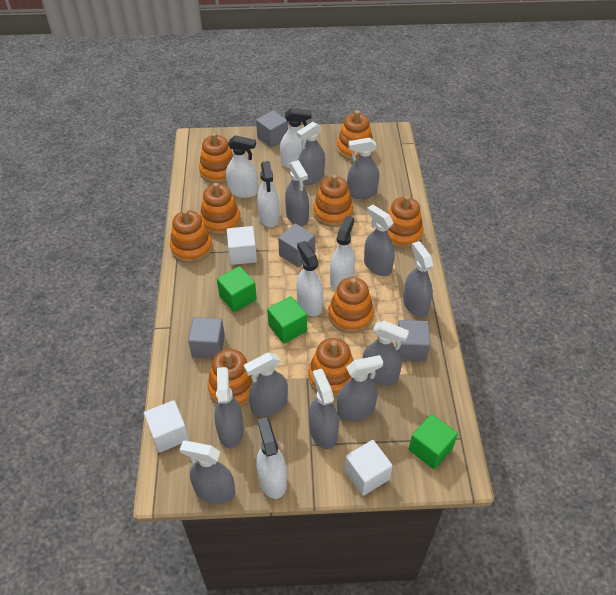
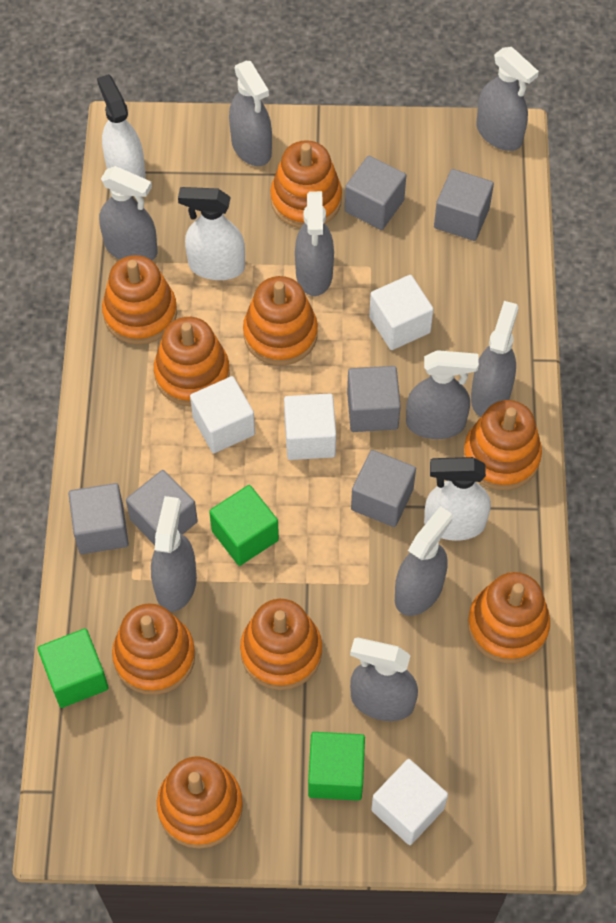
grey cube: [188,317,225,359] [256,111,288,148] [278,223,315,267] [397,320,430,361] = 4 -> [68,483,129,554] [126,470,198,545] [345,156,406,230] [347,366,401,432] [351,450,416,527] [434,169,494,241] = 6
grey spray bottle: [179,440,235,504] [214,367,244,448] [244,352,288,417] [285,160,309,226] [297,122,325,185] [309,369,339,449] [337,355,383,421] [347,138,379,199] [362,321,409,385] [364,204,395,276] [403,241,433,317] = 11 -> [99,166,158,260] [151,496,197,611] [229,61,272,166] [295,191,334,296] [350,637,418,721] [395,506,453,616] [406,350,479,439] [471,301,518,417] [477,47,539,151] = 9
white cube: [144,400,189,453] [227,226,257,265] [345,440,393,496] = 3 -> [190,376,255,453] [284,394,336,460] [369,275,434,350] [371,759,448,845] = 4
white spray bottle: [226,135,258,198] [257,161,280,227] [257,417,287,499] [280,108,312,169] [296,241,323,317] [330,216,355,290] = 6 -> [97,74,146,179] [178,187,245,280] [424,457,491,541] = 3

